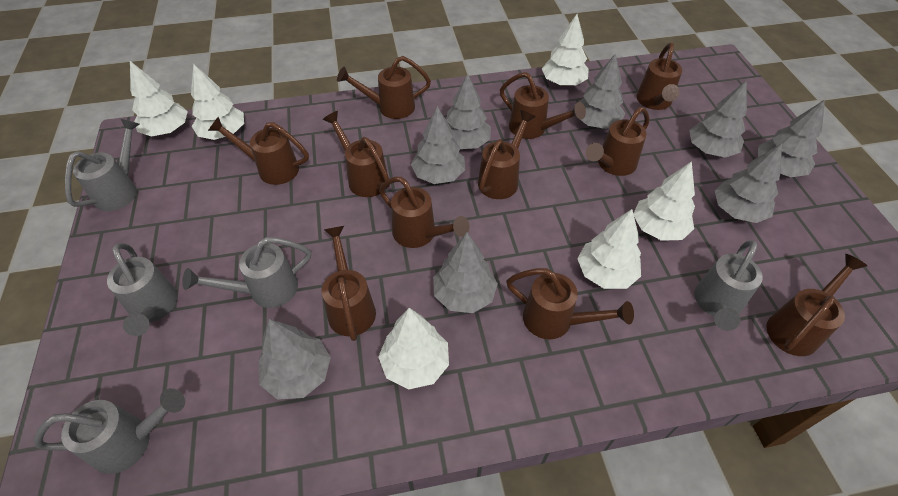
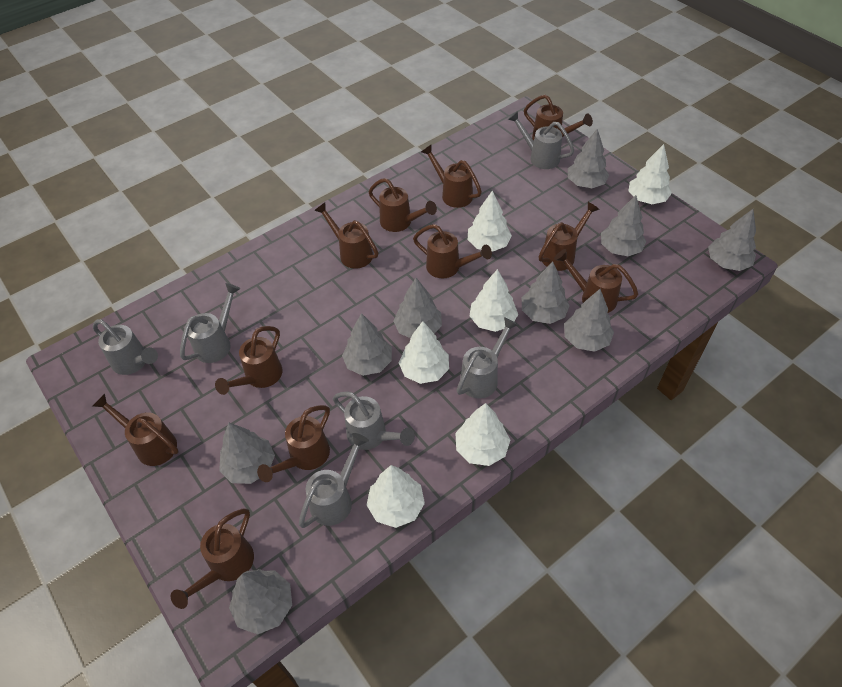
grey tree: [258,319,331,400] [411,106,465,184] [433,233,498,313] [446,73,491,149] [575,53,625,129] [689,80,747,157] [715,143,782,223] [758,100,825,177] = 8 -> [219,423,275,484] [229,569,292,634] [342,313,392,376] [394,278,442,338] [522,262,570,324] [564,289,614,352] [568,129,609,188] [601,195,647,256] [708,209,756,271] = 9
grey watering can: [34,388,185,474] [65,119,139,211] [107,243,178,336] [182,237,311,308] [694,240,763,331] = 5 -> [93,319,158,375] [180,283,241,363] [299,433,369,528] [333,391,415,450] [457,317,518,399] [508,111,574,169] = 6

